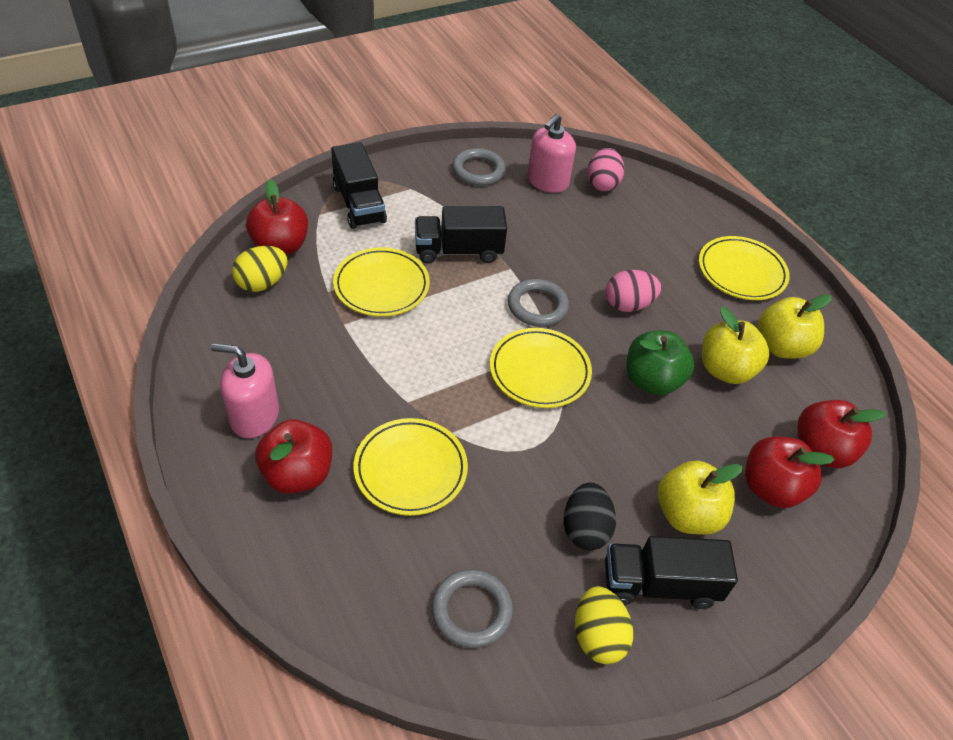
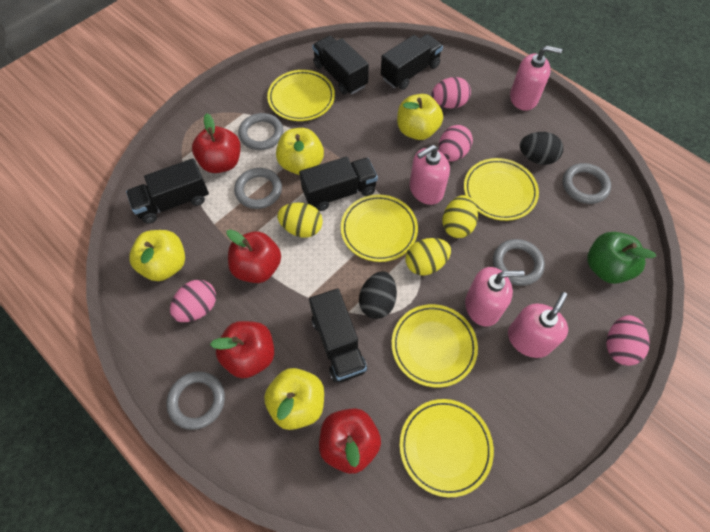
black egg: [563,482,616,550] = 1 -> [359,271,397,319] [520,132,563,165] = 2
black truck: [331,142,387,229] [415,206,507,264] [605,536,738,609] = 3 -> [126,158,209,224] [299,157,378,211] [309,288,367,382] [312,36,369,95] [381,34,443,90] = 5
grey ring: [432,569,513,648] [452,148,506,186] [508,279,569,327] = 3 -> [166,371,225,430] [234,168,282,209] [238,113,283,150] [493,239,545,286] [563,163,611,204] = 5
pink egg: [587,148,624,191] [605,270,661,312] = 2 -> [170,280,216,322] [431,77,471,109] [439,125,473,162] [606,315,650,366] = 4
pink soap dispenser: [211,343,279,438] [527,114,576,193] = 2 -> [409,145,450,205] [465,267,525,327] [508,292,568,358] [510,45,562,111] = 4
yellow apple: [658,461,743,535] [702,307,770,384] [758,294,832,359] = 3 -> [129,230,185,281] [264,368,324,430] [276,128,324,175] [397,94,443,140] = 4
yellow egg: [232,246,287,292] [575,586,633,664] = 2 -> [277,203,323,238] [406,238,451,276] [442,195,478,238] = 3
yellow plate: [333,247,430,317] [354,418,468,516] [490,328,592,408] [699,236,790,300] = 4 -> [267,70,335,121] [341,194,418,262] [392,304,478,388] [400,399,494,497] [464,158,539,221] = 5

